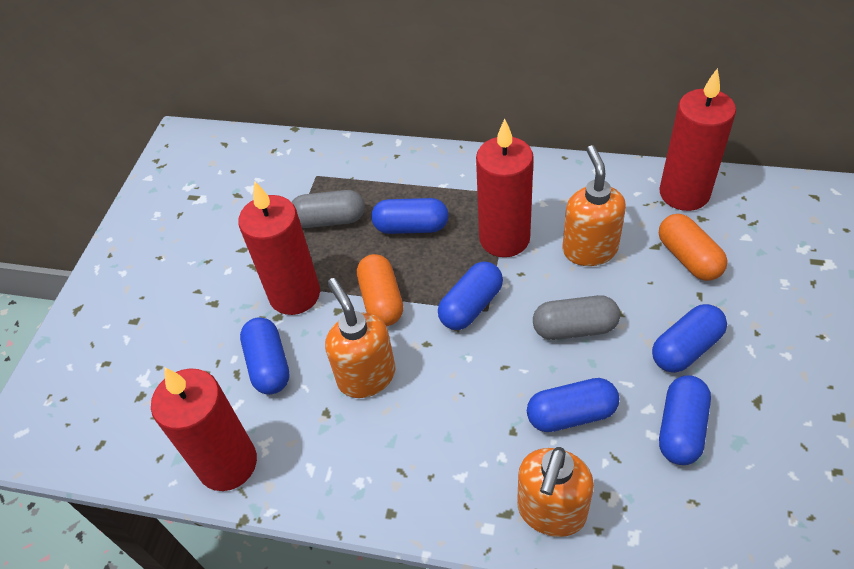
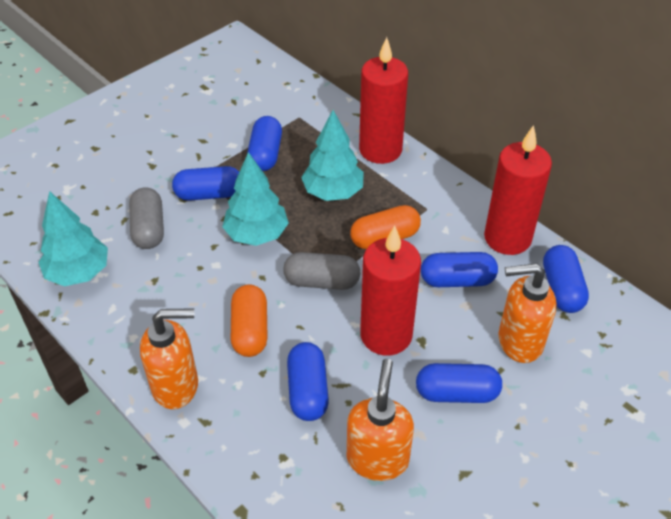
red candle: [151,367,257,491] [238,181,320,315] [476,119,534,257] [660,68,736,211] = 4 -> [359,37,408,164] [360,225,421,356] [484,125,552,255] = 3
turquoise tree: none = 0 -> [38,191,108,286] [222,152,289,246] [301,110,364,201] = 3

